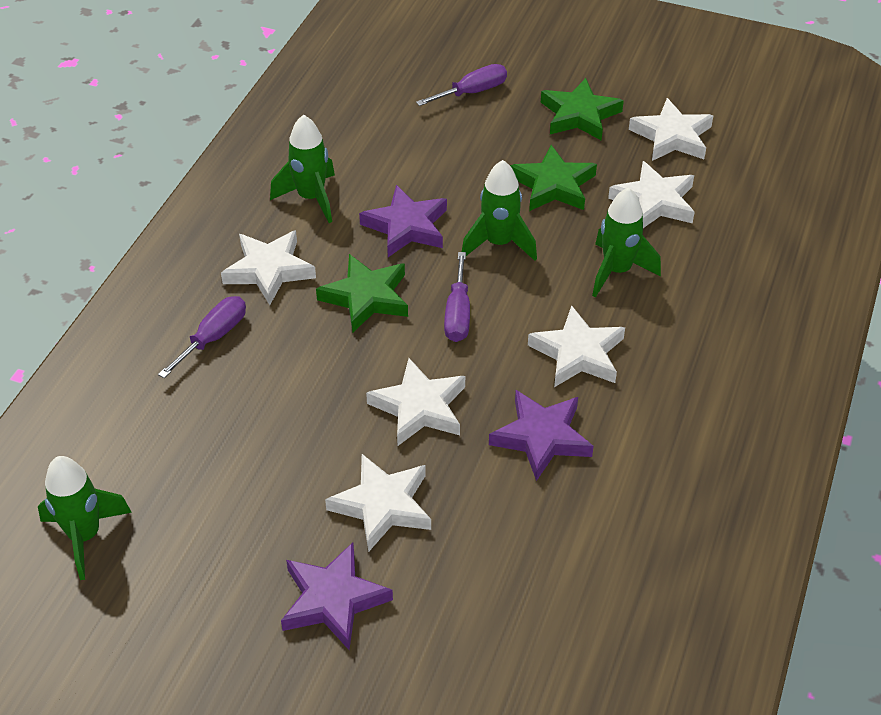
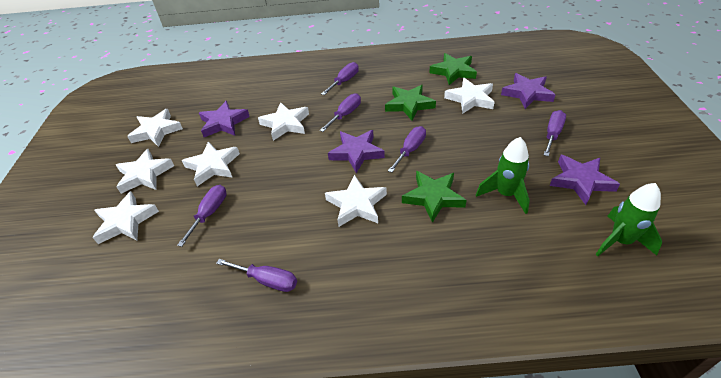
green rocket: [38,456,132,580] [270,114,335,223] [462,160,537,261] [592,187,661,297] = 4 -> [476,137,530,214] [596,183,662,256] = 2
purple screwdriver: [158,296,246,378] [416,64,507,106] [444,252,470,342] = 3 -> [177,185,226,247] [216,259,297,292] [320,93,361,132] [321,62,359,95] [388,126,426,173] [544,110,566,156] = 6
purple star: [281,542,393,650] [359,185,447,257] [489,390,594,481] = 3 -> [199,101,250,137] [328,130,385,173] [501,73,556,109] [550,155,620,205] = 4
white star: [221,230,316,305] [325,454,431,552] [366,358,465,446] [528,305,625,387] [608,161,695,228] [629,98,713,161] = 6 -> [93,191,159,244] [116,149,174,194] [127,109,183,147] [182,142,240,186] [258,102,309,141] [325,175,387,227] [444,78,495,114] = 7

